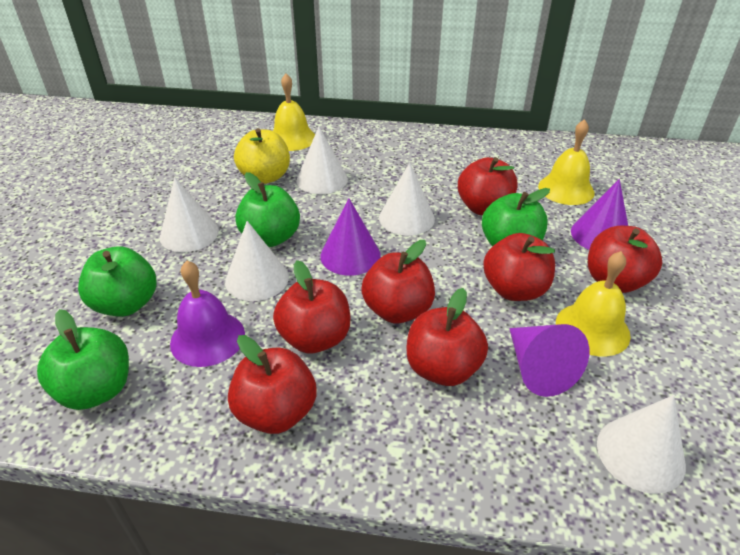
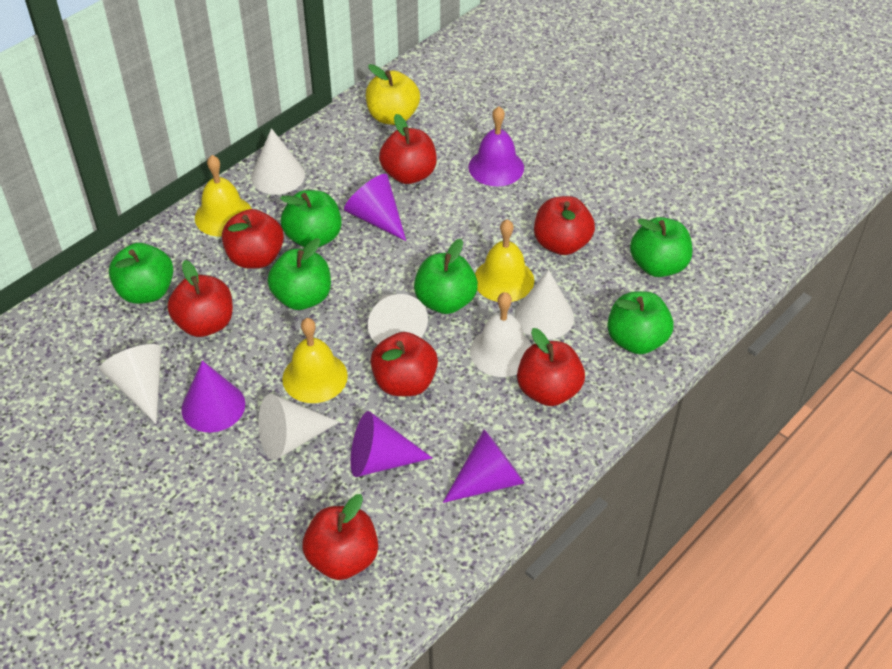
green apple: [37,309,129,410] [78,246,157,317] [235,172,300,247] [482,188,550,247] = 4 -> [109,243,174,304] [268,238,331,310] [280,190,342,247] [414,239,478,314] [607,291,674,354] [630,217,692,277] = 6
purple cone: [320,198,381,276] [509,324,589,397] [571,179,628,250] = 3 -> [181,361,245,432] [344,174,406,241] [351,411,432,477] [443,429,524,503] = 4
white bell: none = 0 -> [470,292,532,377] = 1

